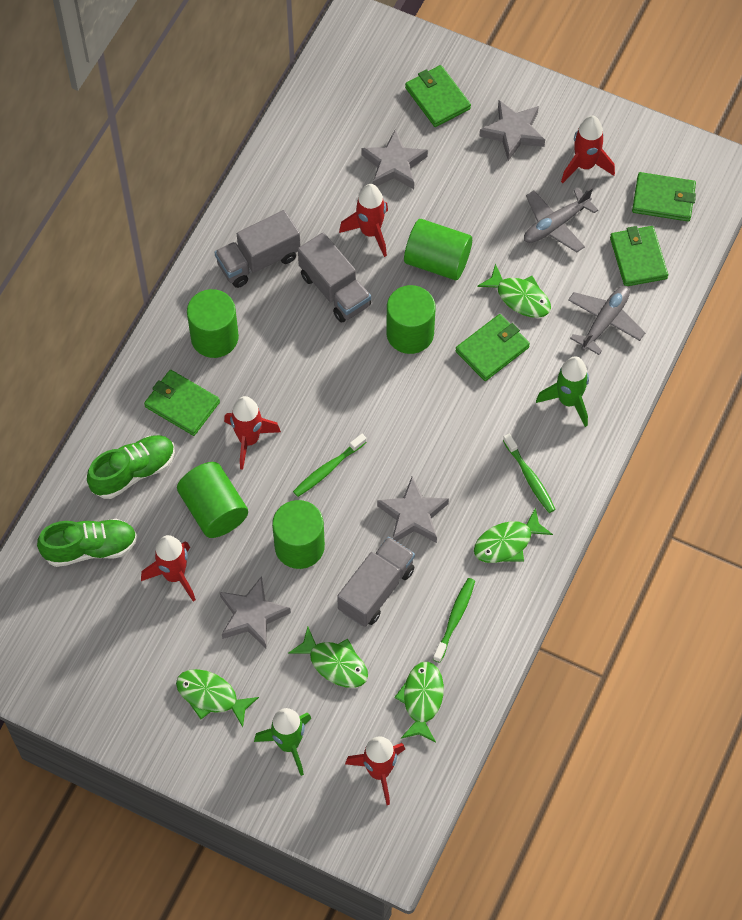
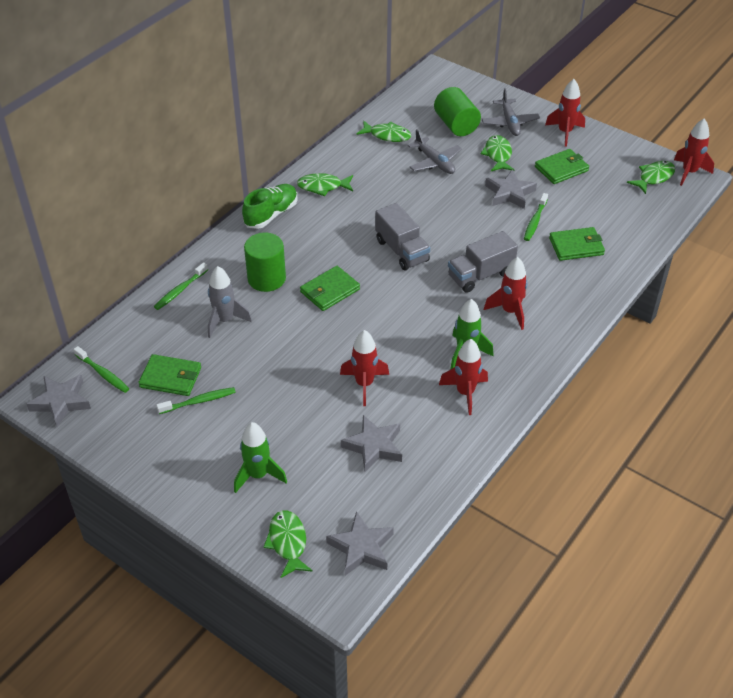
green cylinder: [177,462,248,538] [187,289,239,358] [272,500,325,569] [386,285,436,354] [404,219,472,280] = 5 -> [244,233,286,292] [434,87,481,136] = 2
green shoe: [37,519,137,567] [87,435,175,499] = 2 -> [242,184,298,229] = 1
green toothbrush: [293,434,367,497] [433,578,475,663] [503,433,556,513] = 3 -> [73,346,129,393] [154,262,208,310] [156,387,236,414] [524,193,548,241] = 4
green wallet: [144,370,220,436] [405,65,471,127] [455,314,530,381] [610,226,668,286] [632,172,696,221] = 5 -> [138,354,201,396] [300,266,360,311] [535,149,589,184] [549,227,605,261] = 4
grey rocket: none = 0 -> [208,266,252,338] = 1
grey truck: [214,210,300,288] [298,233,371,323] [337,537,415,627] = 3 -> [375,203,430,270] [448,231,518,293] = 2

